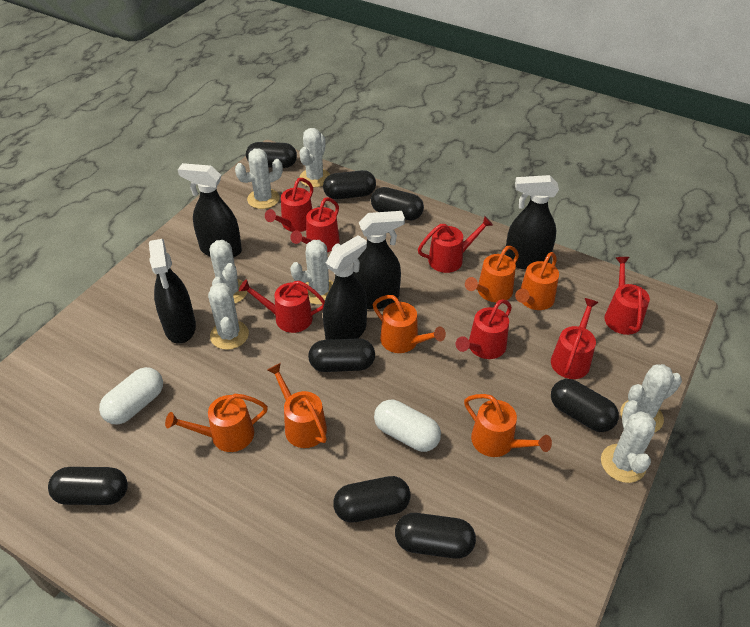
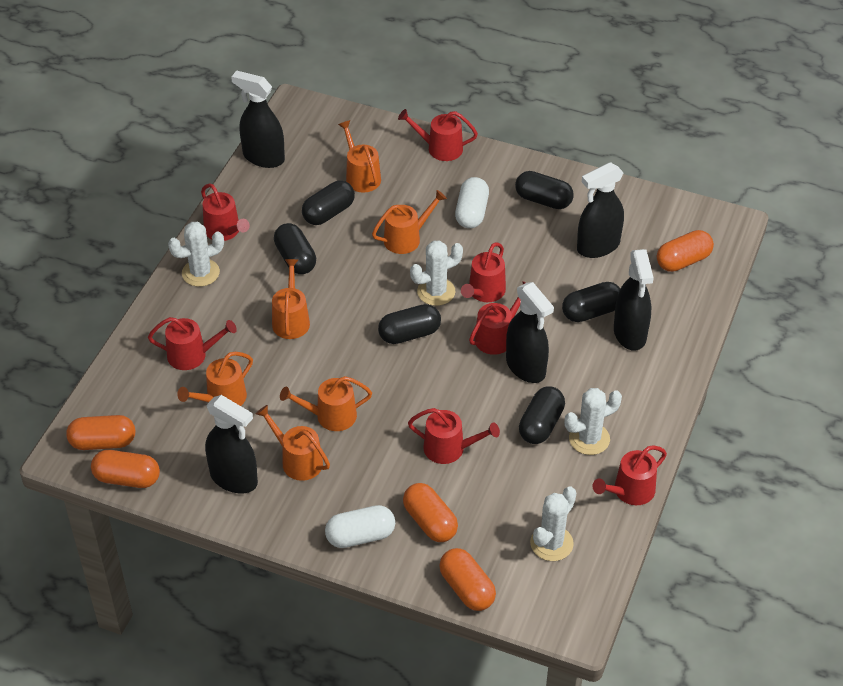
black capsule: [48,467,128,505] [246,142,297,168] [308,338,375,372] [323,170,376,199] [333,476,411,523] [371,187,424,221] [395,513,476,559] [551,379,619,432] = 8 -> [274,223,316,274] [302,180,355,225] [378,304,441,344] [515,171,574,209] [519,387,565,444] [562,282,620,322] = 6
orange capsule: none = 0 -> [66,415,135,450] [91,450,160,488] [403,483,458,542] [439,548,496,611] [657,230,714,272] = 5
white cactus: [208,277,249,350] [209,240,248,303] [235,149,283,209] [290,240,340,305] [299,128,330,187] [601,400,656,483] [620,364,682,432] = 7 -> [168,222,224,287] [410,240,463,306] [530,487,576,561] [564,388,622,455] = 4

